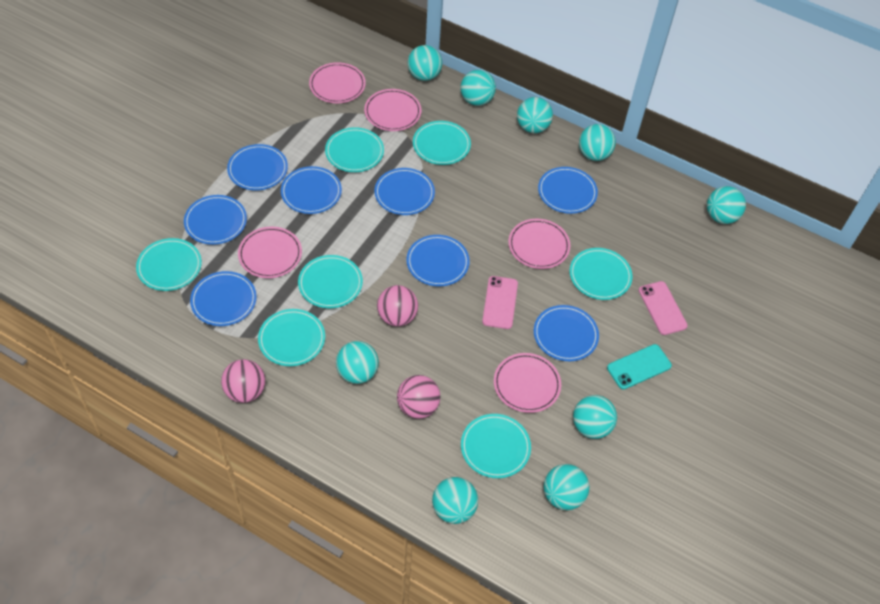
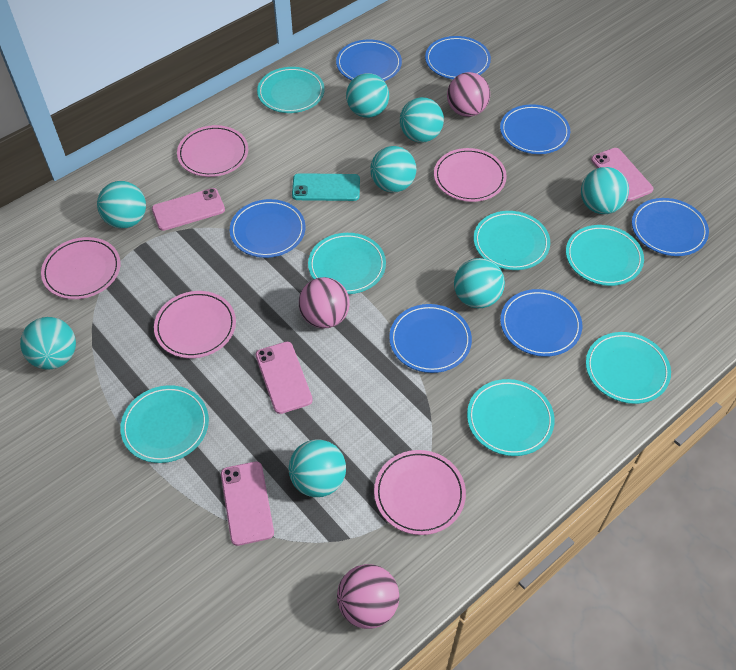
blue plate: [184,195,247,245] [190,271,257,326] [227,144,288,190] [281,166,342,214] [375,168,435,215] [406,235,470,287] [534,305,599,361] [538,167,598,214] = 8 -> [230,199,305,258] [336,40,402,81] [389,304,472,373] [425,36,491,79] [500,104,570,154] [500,289,582,357] [632,198,709,256] = 7
pink phone: [482,276,518,329] [639,281,688,335] = 2 -> [152,188,225,231] [221,462,274,546] [255,342,313,414] [591,148,653,201] = 4
turquoise ball: [336,341,379,384] [408,45,442,81] [432,477,478,524] [460,70,496,106] [517,97,553,133] [544,464,589,510] [573,395,617,439] [579,124,616,161] [707,186,746,224] = 9 -> [20,317,76,370] [97,181,146,229] [289,439,346,497] [346,73,389,118] [370,146,416,193] [400,97,444,143] [454,258,505,308] [581,167,629,214] = 8

